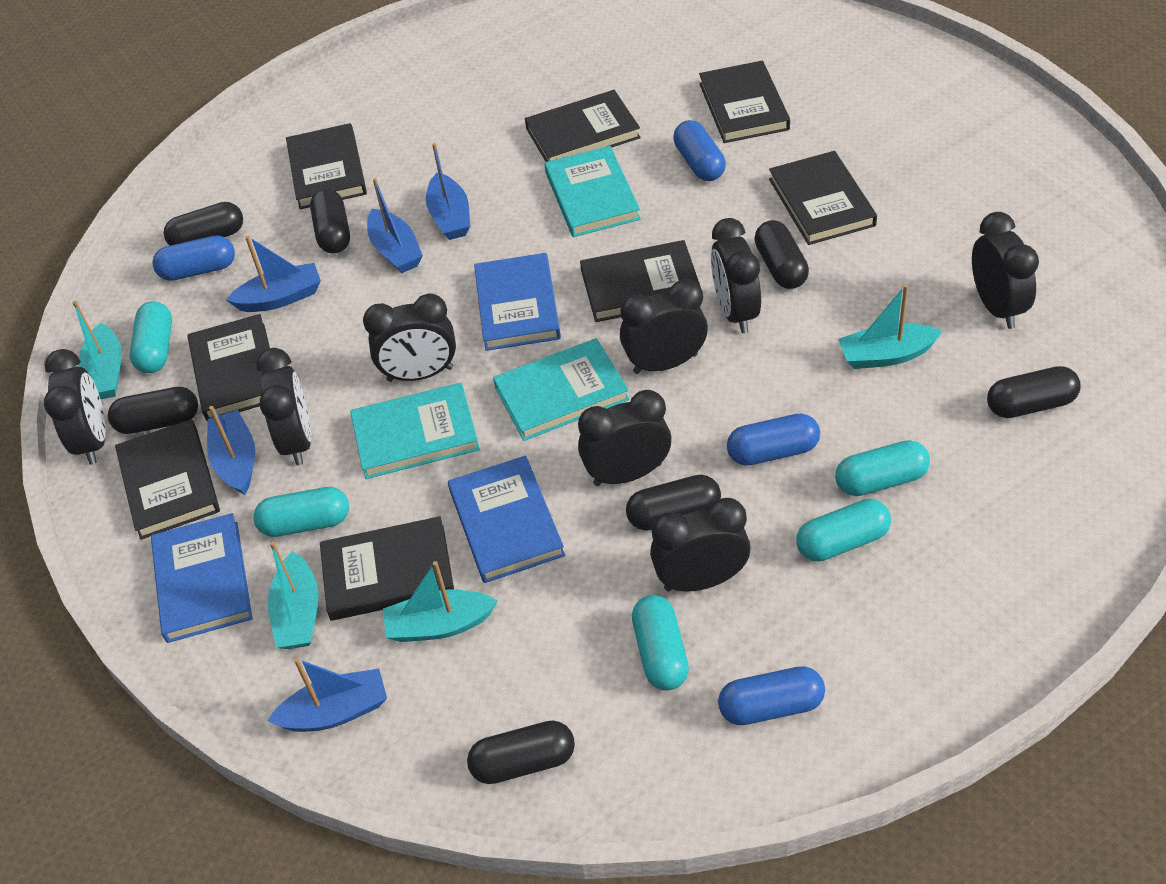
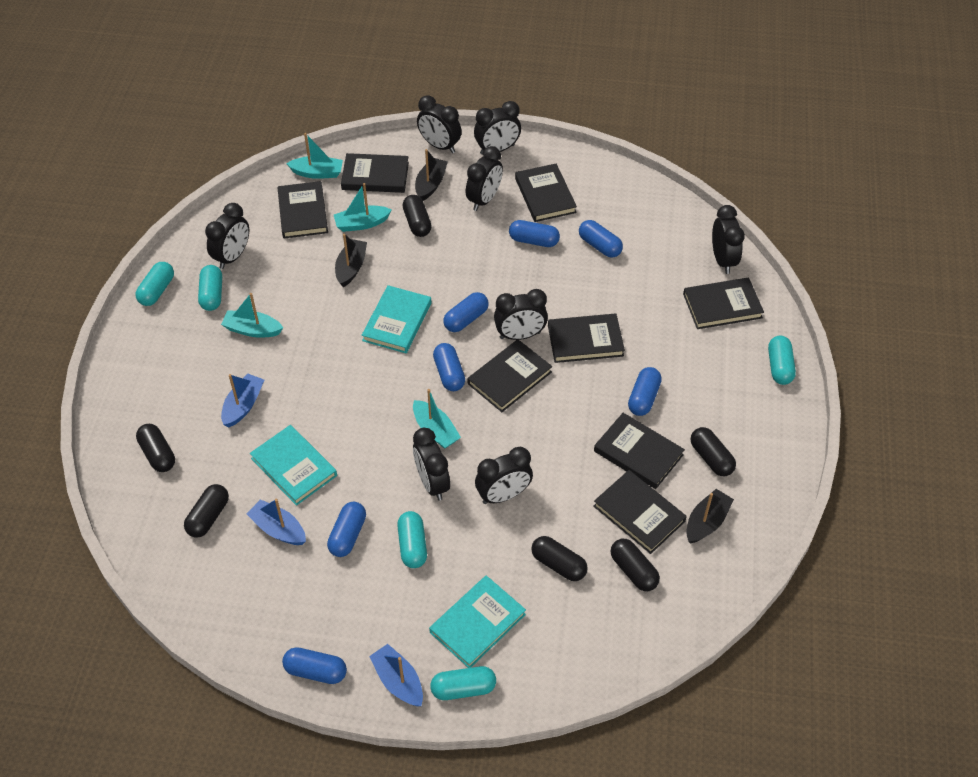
black boat: none = 0 -> [335,234,367,287] [415,149,448,201] [686,489,734,544] = 3
black capsule: [108,387,198,434] [164,202,243,246] [310,189,350,254] [467,721,575,784] [626,475,721,531] [754,220,809,289] [987,366,1080,418] = 7 -> [136,424,175,472] [184,484,229,538] [403,195,432,237] [531,536,588,581] [611,539,660,591] [691,427,736,476] = 6
blue boat: [207,406,255,495] [226,235,321,312] [267,658,387,732] [367,178,423,273] [426,143,470,240] = 5 -> [221,374,264,427] [247,499,306,545] [369,644,423,706] = 3
blue book: [151,513,253,643] [448,456,565,583] [474,253,561,351] = 3 -> none = 0
blue capsule: [152,235,235,281] [673,120,726,181] [718,666,825,725] [727,413,820,466] = 4 -> [282,647,347,684] [327,502,366,557] [433,343,465,391] [443,292,489,332] [509,220,560,247] [579,220,623,258] [628,367,662,416] = 7

